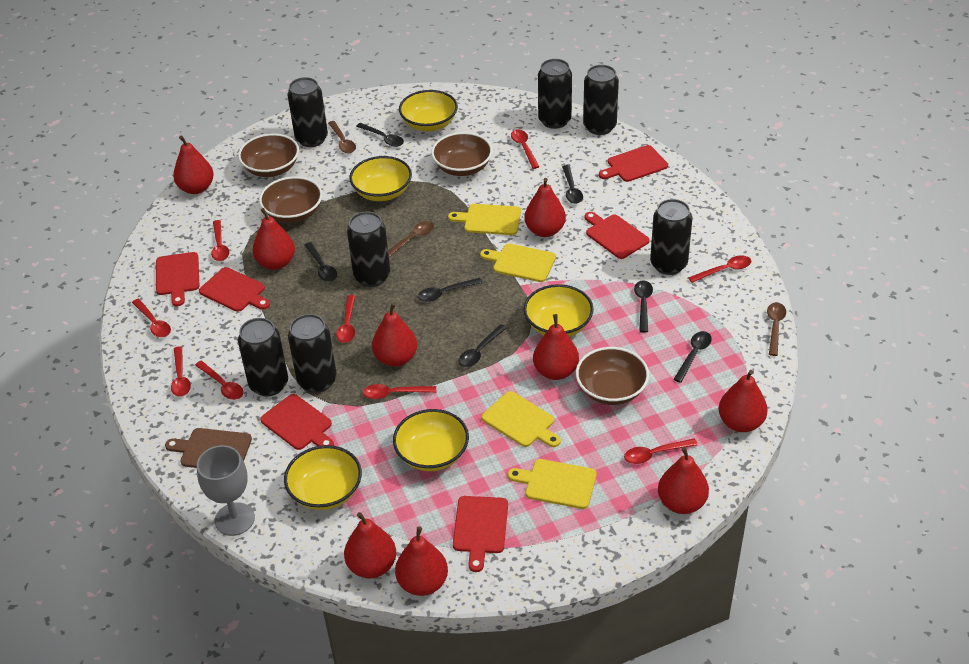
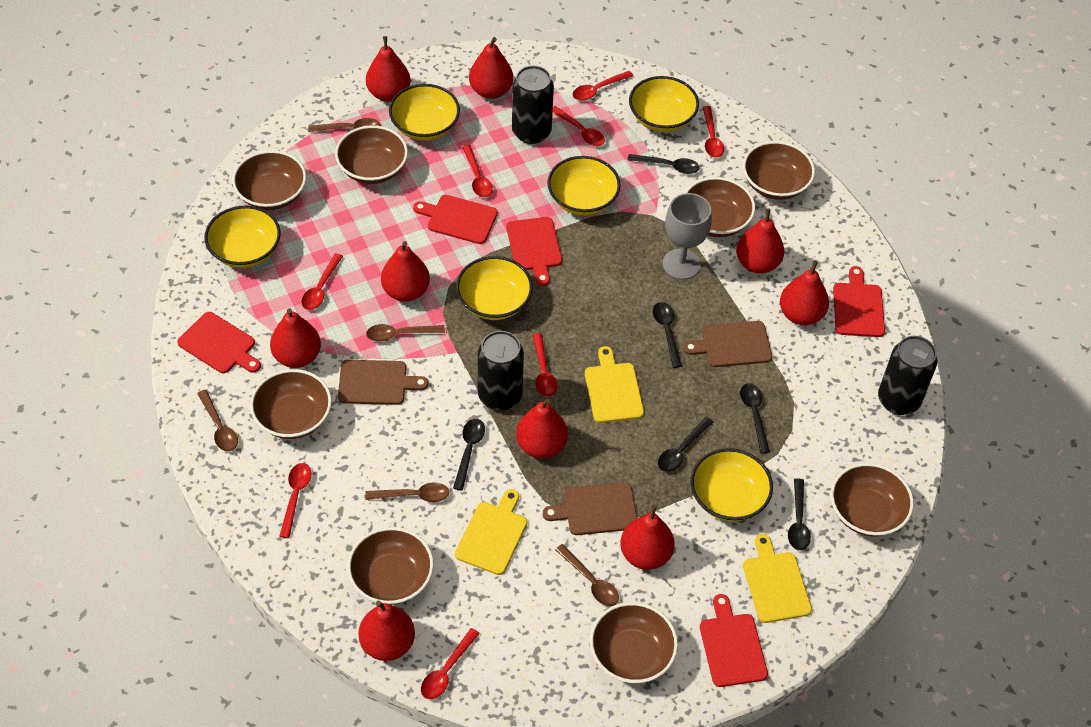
black can: [238,318,288,397] [287,77,328,147] [288,314,337,393] [347,211,390,287] [538,59,572,129] [583,65,619,135] [650,199,692,275] = 7 -> [478,331,524,411] [512,66,554,144] [878,336,937,415] = 3
black spoon: [305,242,337,282] [356,123,404,147] [417,278,483,302] [459,324,507,367] [562,165,583,204] [634,280,653,333] [673,331,712,383] = 7 -> [453,419,485,490] [628,154,700,174] [653,302,682,368] [658,417,713,472] [740,383,770,454] [788,478,811,550] = 6
brown bowl: [238,133,299,177] [259,176,323,223] [431,132,493,176] [576,347,649,405] = 4 -> [232,150,306,210] [250,369,332,439] [335,125,408,184] [347,527,434,605] [590,602,678,683] [685,177,755,237] [743,141,815,200] [831,463,914,537] = 8
brown cutting board: [165,428,252,468] = 1 -> [338,360,429,405] [543,482,637,535] [683,321,772,367] = 3
brown spoon: [328,121,356,153] [388,221,434,257] [767,302,786,356] = 3 -> [197,390,238,451] [308,118,380,132] [365,482,449,502] [366,324,445,342] [555,544,619,606] = 5
red cutting board: [156,252,199,306] [199,267,270,312] [260,394,334,450] [453,496,508,572] [584,212,650,259] [599,145,668,182] = 6 -> [177,312,261,373] [413,195,498,244] [506,217,562,286] [700,594,768,687] [833,266,885,337] = 5
red spoon: [132,299,171,337] [171,346,191,397] [195,361,244,400] [211,220,229,261] [336,295,355,343] [363,384,436,399] [511,129,539,169] [624,438,698,464] [688,256,751,283] = 9 -> [279,463,312,538] [301,253,343,310] [421,628,480,699] [462,145,493,197] [532,333,557,397] [553,106,605,146] [572,71,633,101] [702,106,724,158] = 8
yellow bowl: [284,445,362,510] [349,156,412,201] [393,409,469,471] [399,90,458,131] [524,284,594,337] = 5 -> [204,206,281,268] [389,84,460,141] [456,256,533,320] [547,156,621,215] [629,76,699,132] [690,448,773,522] = 6
yellow cutting board: [448,204,521,235] [480,243,556,282] [481,391,561,447] [508,459,597,509] = 4 -> [455,489,527,575] [585,346,644,423] [743,534,812,623] = 3

